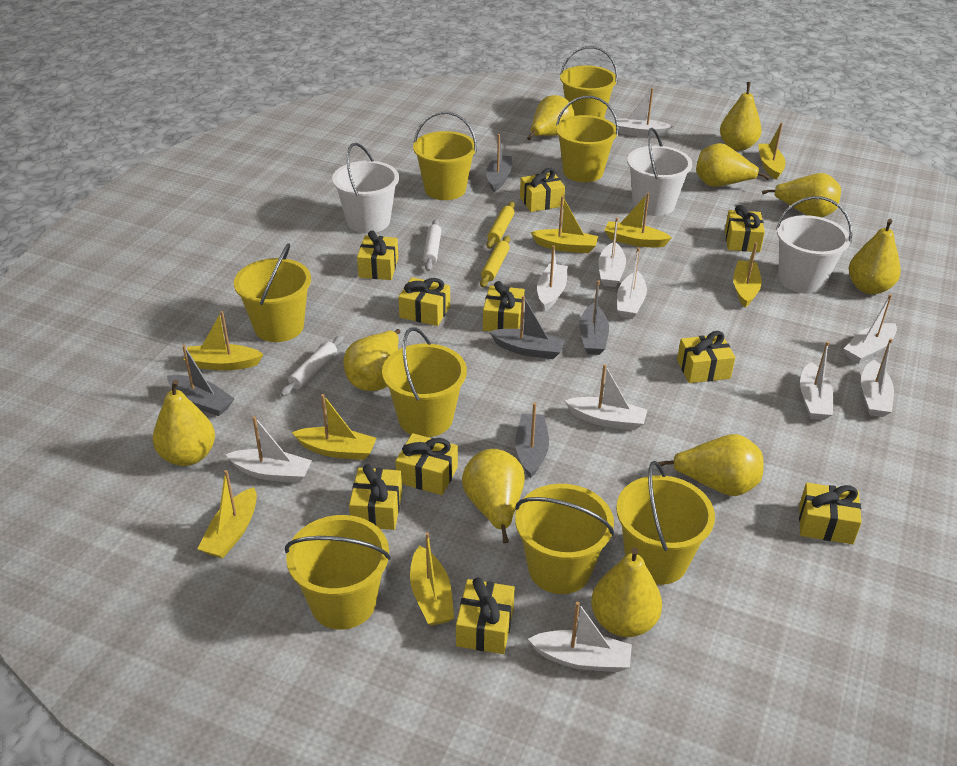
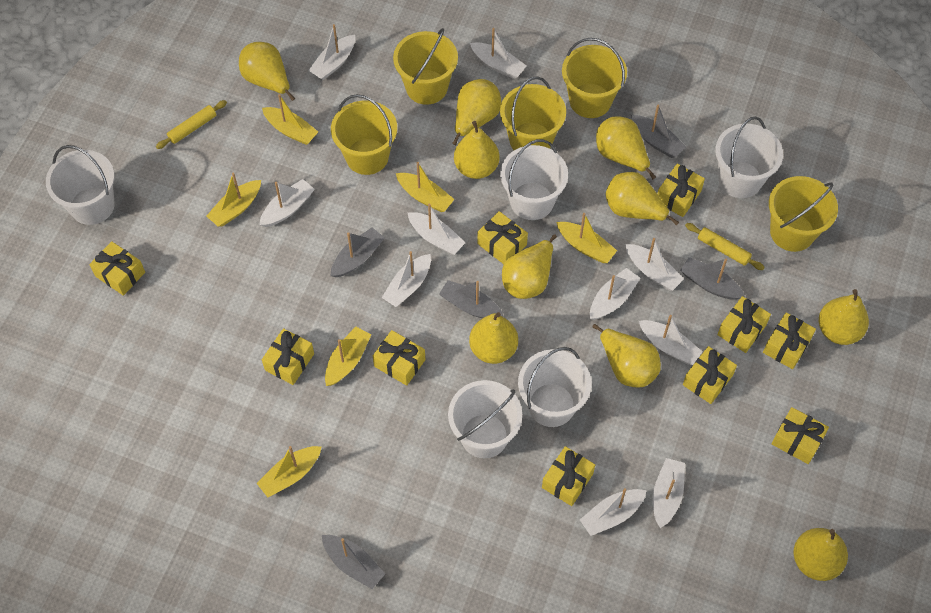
white bucket: [332,143,399,233] [627,128,692,216] [776,196,852,294] = 3 -> [46,145,115,225] [448,380,522,458] [500,139,568,220] [518,347,592,427] [715,117,783,198] = 5
white rolling pin: [280,335,344,396] [423,219,441,271] = 2 -> none = 0
yellow boat: [183,311,264,370] [198,470,257,559] [292,394,377,460] [410,532,454,626] [531,196,598,253] [605,193,672,248] [733,242,762,308] [758,122,786,180] = 8 -> [206,173,261,227] [256,446,322,497] [262,94,318,145] [325,327,372,386] [396,162,455,212] [556,213,617,263] = 6
yellow bucket: [234,243,311,342] [285,515,391,630] [382,327,467,437] [413,112,477,200] [515,484,614,594] [556,96,619,182] [560,46,618,118] [616,461,715,585] = 8 -> [331,94,397,175] [393,28,458,105] [500,76,566,150] [562,38,627,118] [769,176,838,252] = 5

